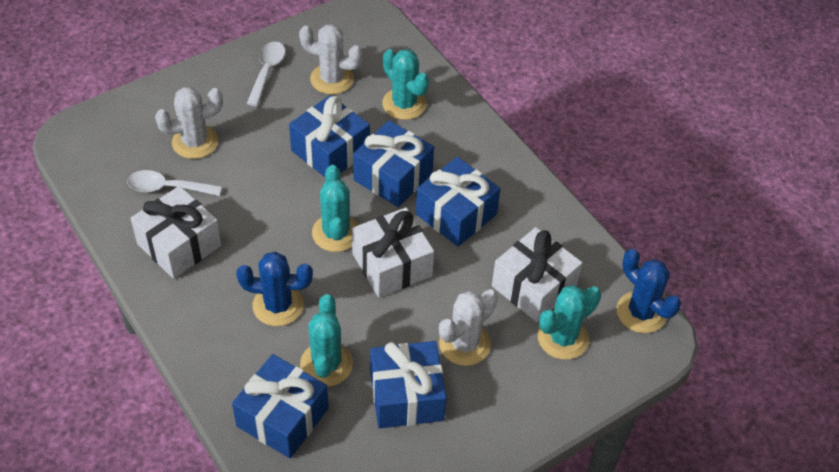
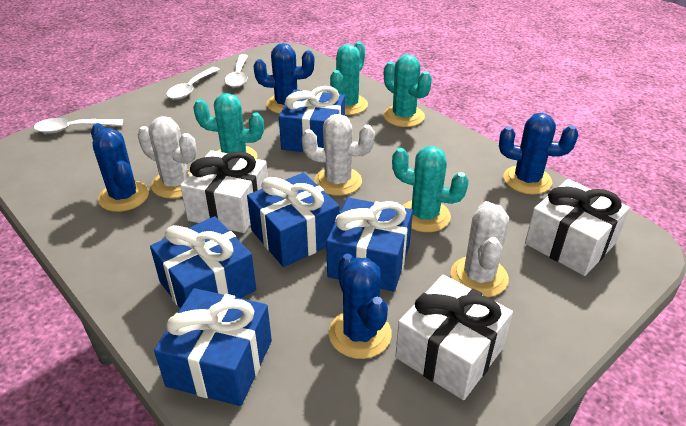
blue cactus: [236,252,313,326] [616,249,681,333] = 2 -> [91,123,149,212] [254,43,314,114] [329,254,392,359] [499,113,578,194] = 4
white spoon: [127,170,222,196] [247,42,285,106] = 2 -> [34,118,123,133] [166,67,220,100] [225,54,248,88] = 3

